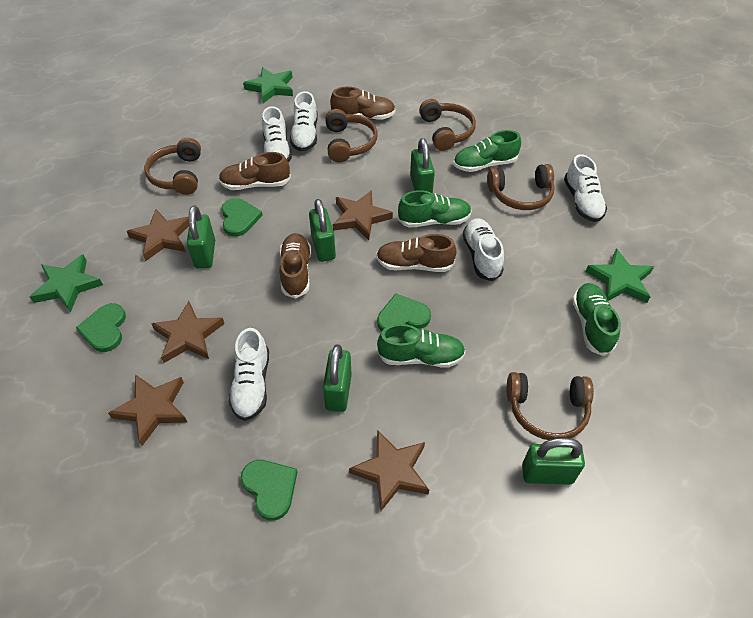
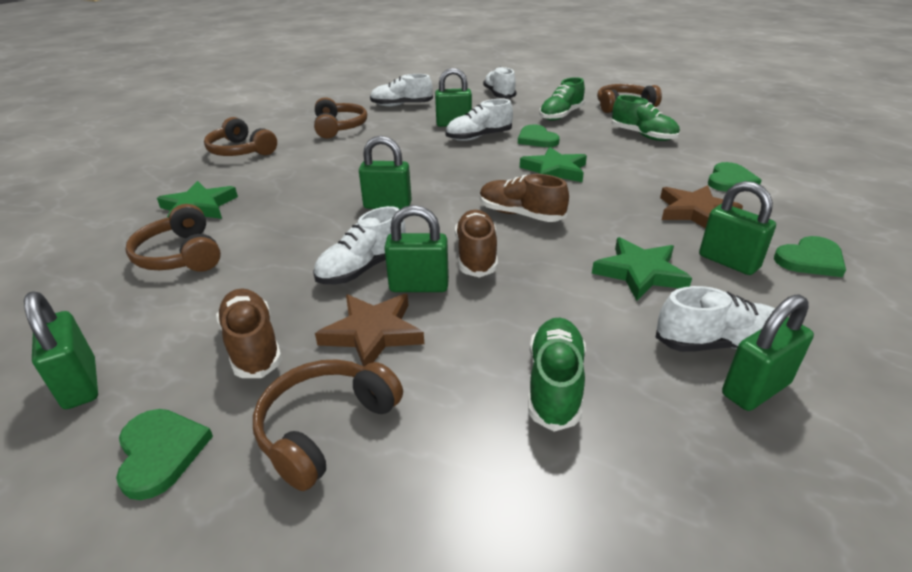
brown shoe: [219,152,291,190] [279,233,311,299] [330,87,396,120] [376,234,457,272] = 4 -> [216,289,282,378] [455,210,498,278] [480,174,569,222] = 3
brown star: [108,374,188,446] [127,209,189,261] [151,301,224,363] [333,190,393,240] [349,430,429,511] = 5 -> [315,294,424,367] [660,185,743,229] = 2
green padlock: [187,205,215,268] [309,199,336,262] [323,344,352,412] [410,138,435,193] [522,438,585,485] = 5 -> [24,291,98,409] [359,136,412,209] [384,205,449,292] [435,68,472,127] [699,181,776,275] [722,294,814,411] = 6
green shoe: [377,324,466,368] [398,190,472,228] [453,130,521,172] [572,283,621,356] = 4 -> [528,318,586,432] [539,77,585,121] [611,95,680,141] = 3

